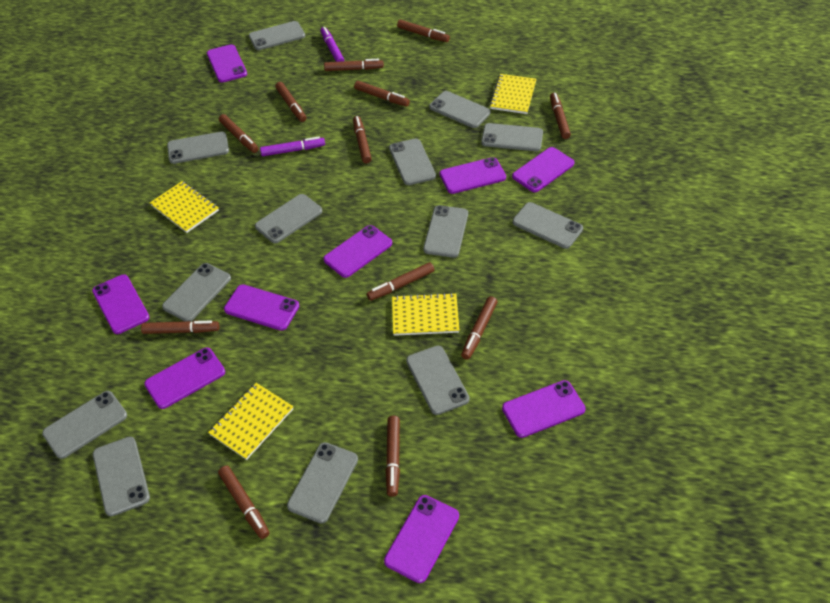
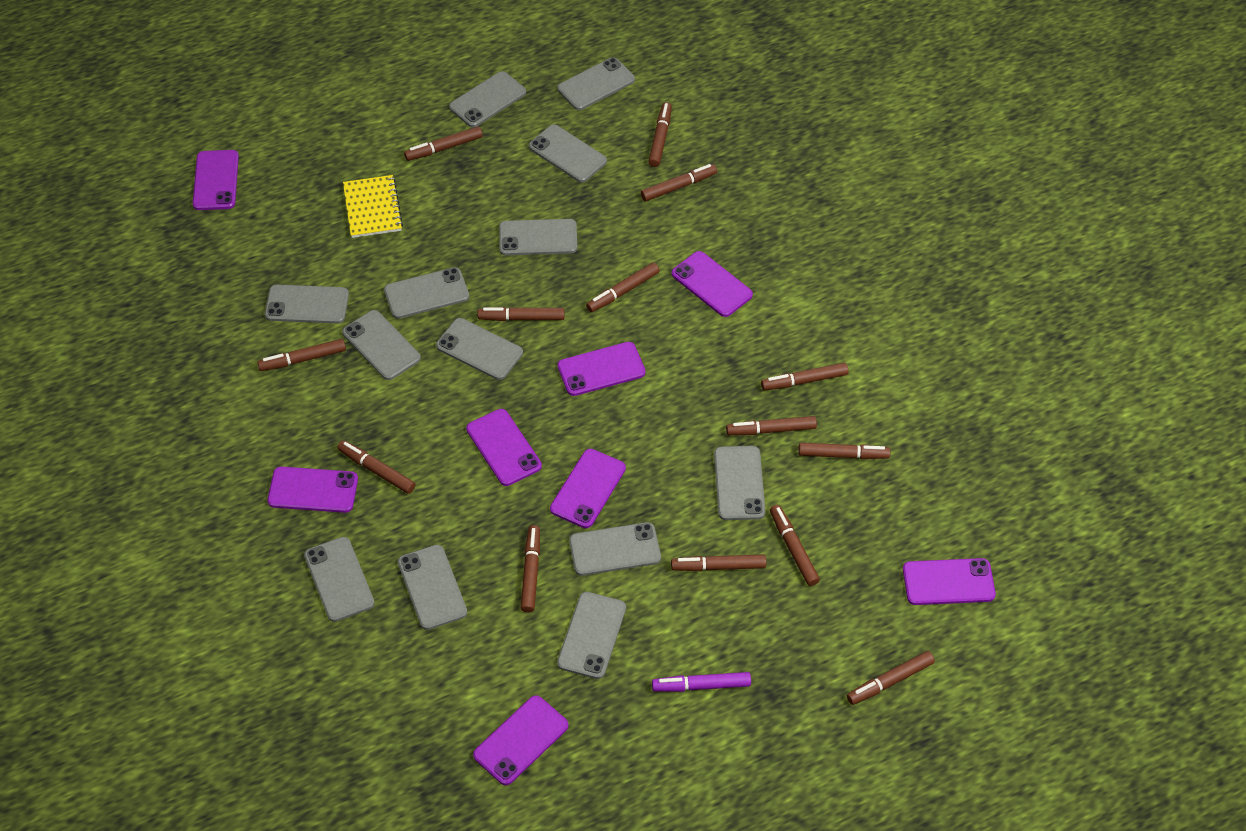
brown marker: [141,320,219,334] [218,465,270,539] [219,114,259,153] [275,82,306,122] [324,59,384,71] [353,116,372,163] [354,81,410,106] [367,262,434,301] [386,415,400,497] [397,20,450,42] [461,296,497,360] [550,93,571,139] = 12 -> [257,339,346,371] [337,440,415,494] [404,126,483,161] [477,307,565,321] [521,525,540,613] [586,262,659,312] [641,164,717,201] [648,102,672,167] [671,554,766,571] [726,416,817,435] [761,363,848,391] [770,505,820,586] [798,443,891,459] [847,651,935,705] = 14
purple marker: [260,137,325,156] [320,27,344,62] = 2 -> [652,672,751,692] = 1
purple phone: [92,275,149,334] [144,348,225,409] [207,45,247,83] [224,284,299,331] [323,225,392,278] [384,495,459,583] [440,157,506,194] [502,380,586,438] [512,147,574,192] = 9 -> [193,150,239,210] [267,467,358,513] [466,409,542,486] [473,695,568,785] [550,449,626,528] [557,342,645,396] [672,251,753,317] [903,558,996,605] = 8
yellow notebook: [150,181,219,233] [208,383,294,460] [392,293,460,336] [489,74,537,114] = 4 -> [343,175,403,238] = 1

